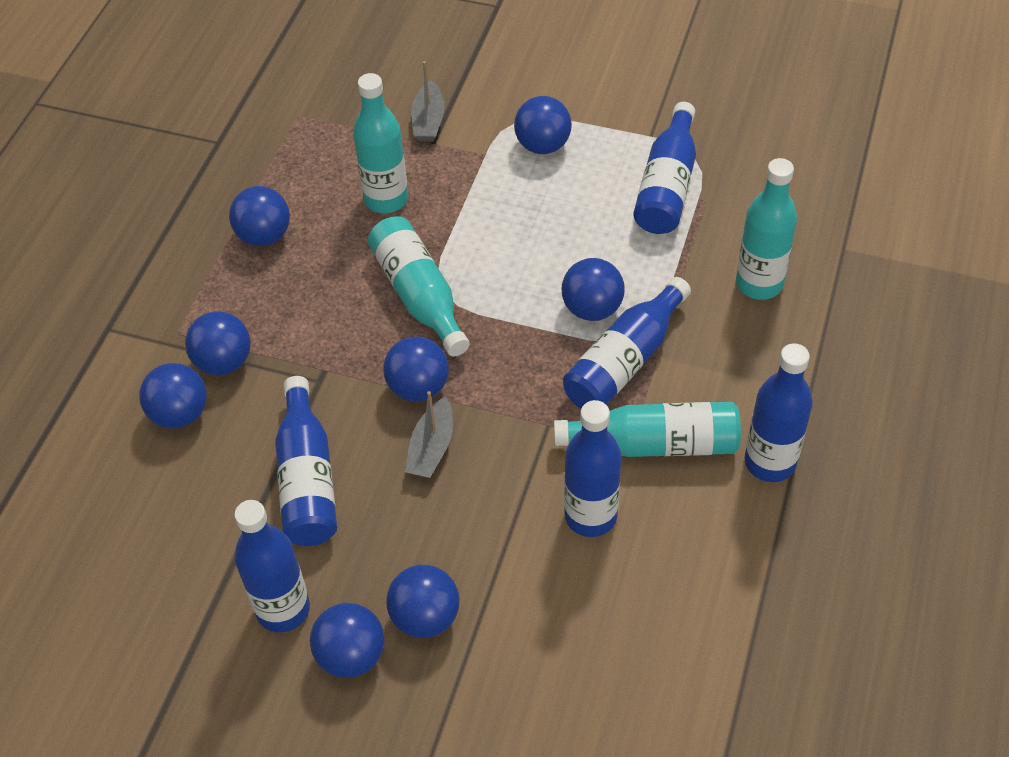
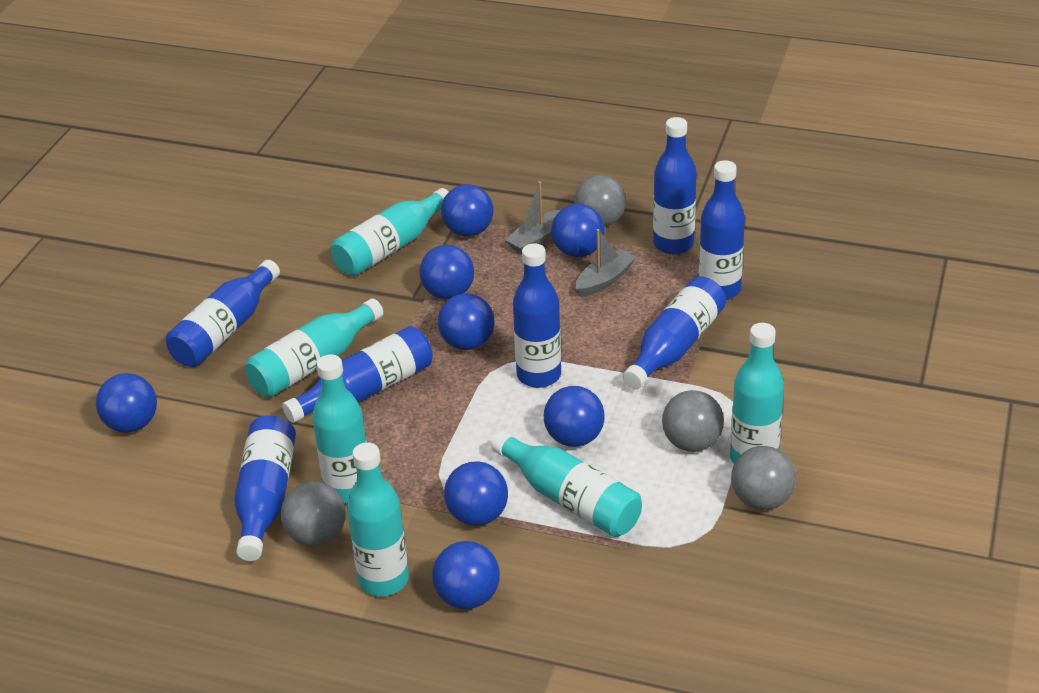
blue bottle: [234,500,310,632] [275,376,337,546] [563,277,691,408] [564,400,622,537] [633,102,696,234] [745,343,813,482] = 6 -> [166,260,280,367] [234,415,296,561] [282,326,433,423] [513,243,561,388] [623,276,726,389] [653,117,697,254] [699,160,745,300] = 7
grey ball: none = 0 -> [281,481,346,546] [574,175,626,227] [662,390,724,452] [731,446,796,510] = 4
turquoise bottle: [353,73,408,213] [368,216,470,356] [554,402,741,457] [736,158,797,300] = 4 -> [245,298,383,397] [312,354,367,504] [331,188,449,276] [347,442,409,596] [491,431,642,537] [730,323,784,464] = 6

